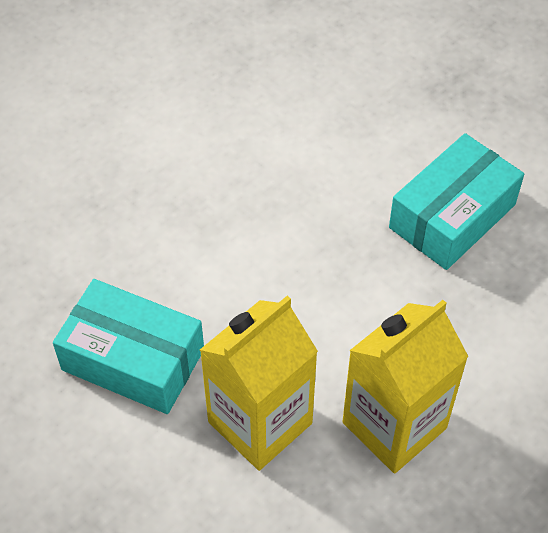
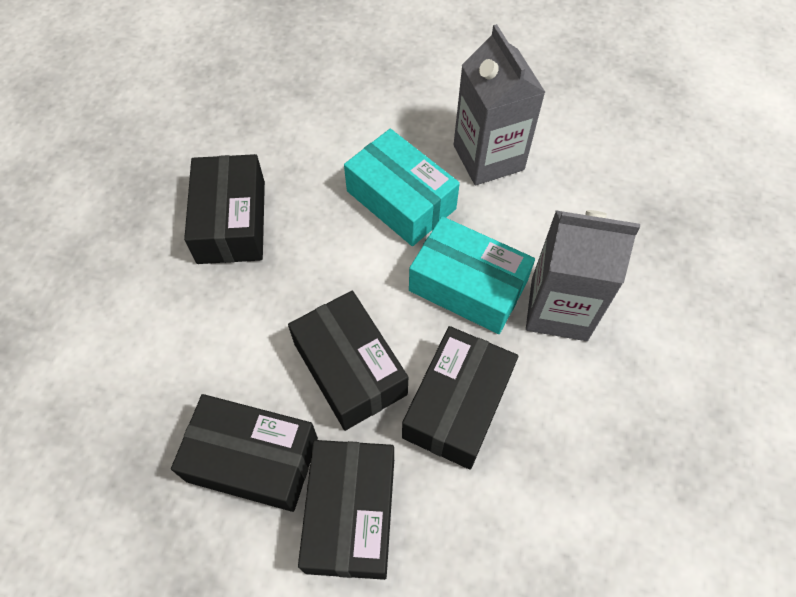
black box: none = 0 -> [171,394,318,512] [184,154,265,264] [288,291,408,431] [298,440,394,580] [402,326,518,470] = 5
grey carton: none = 0 -> [454,24,546,185] [526,210,640,341] = 2
yellow carton: [200,296,318,471] [342,300,469,473] = 2 -> none = 0

